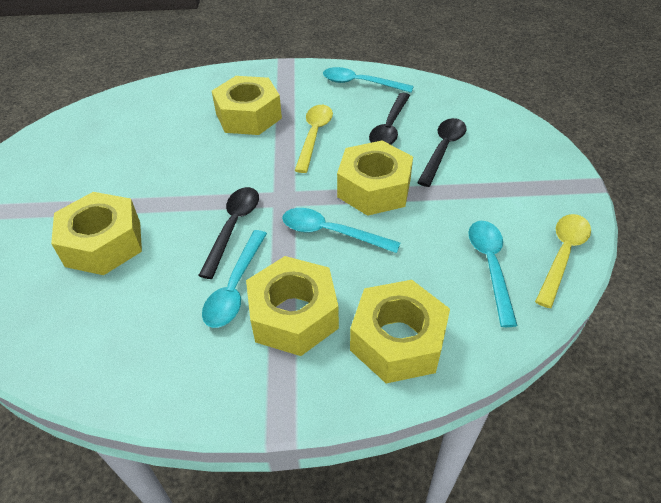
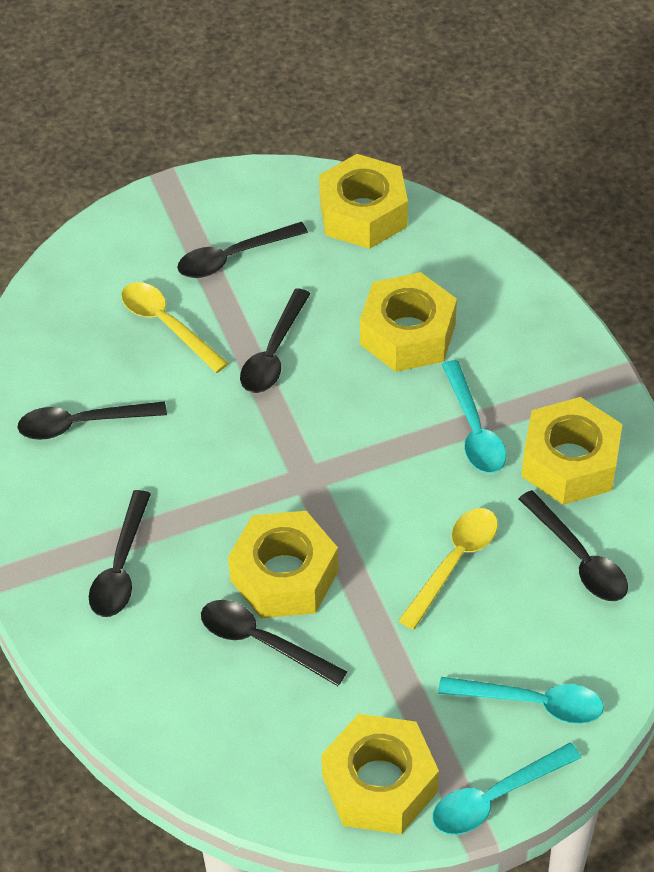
black spoon: [198,187,259,279] [369,93,410,145] [417,118,467,187] = 3 -> [17,401,167,440] [89,490,151,617] [177,222,308,278] [201,600,347,686] [240,288,311,393] [519,490,628,601] = 6
turquoise spoon: [202,230,267,328] [282,208,400,253] [323,67,414,93] [468,221,518,327] = 4 -> [432,743,582,835] [438,677,604,724] [442,360,506,473] = 3

